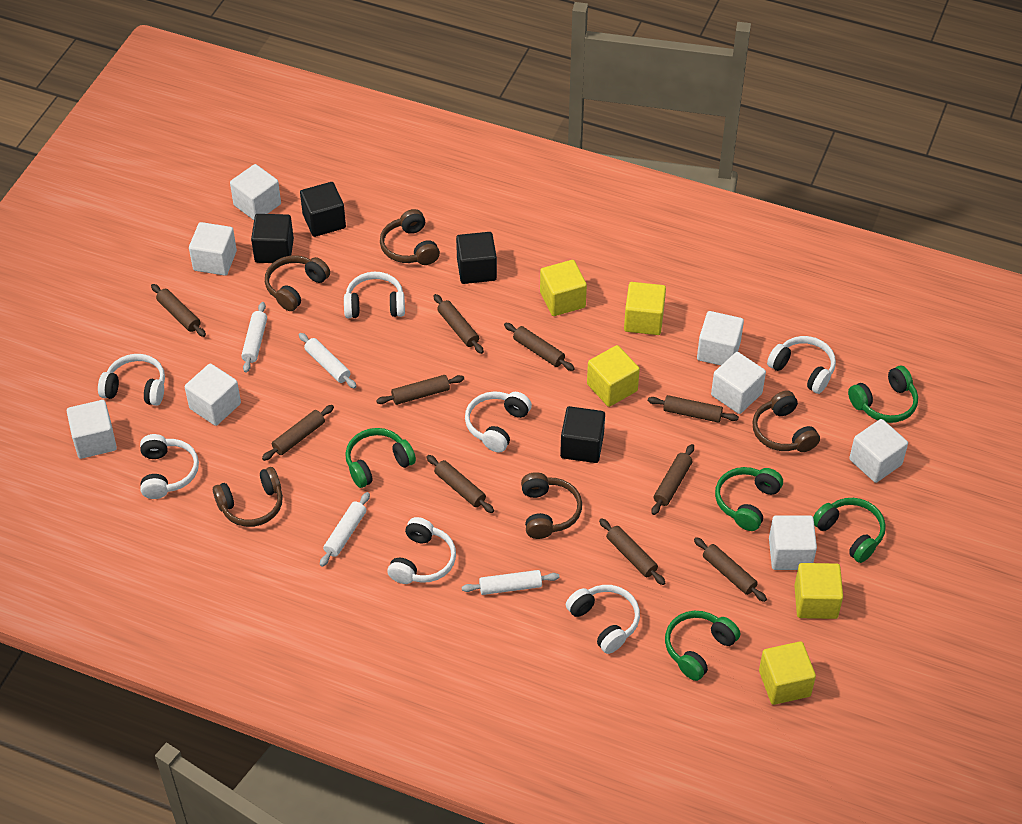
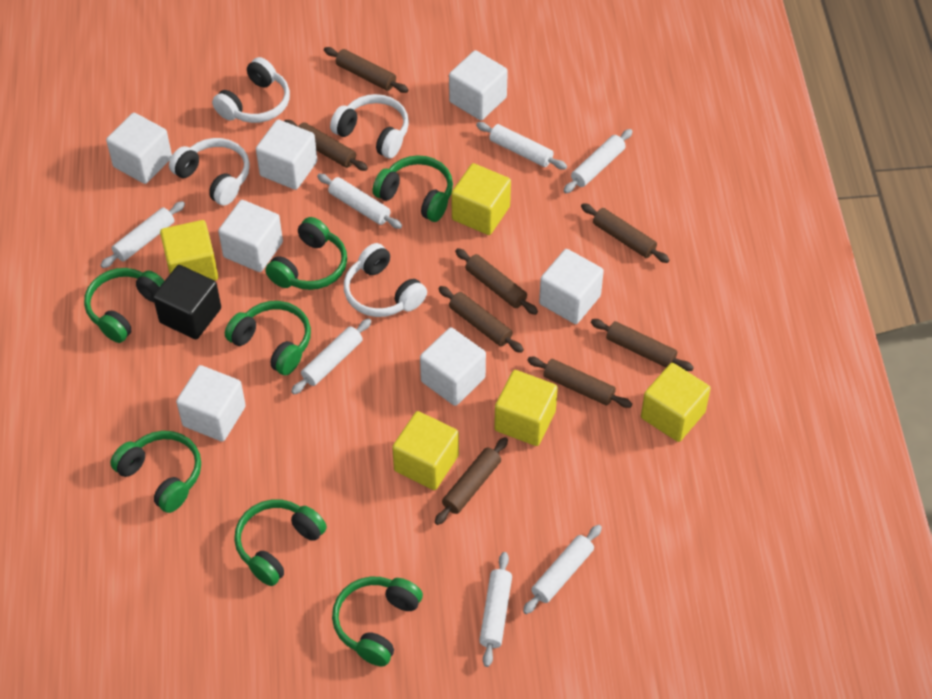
black cube: [251,214,294,263] [300,182,346,237] [456,232,497,284] [560,406,605,463] = 4 -> [153,265,221,339] = 1
brown headphones: [213,467,283,527] [265,255,330,311] [380,209,440,265] [521,472,582,539] [752,390,820,452] = 5 -> none = 0
brown rolling pin: [151,284,206,337] [262,405,334,461] [376,375,464,405] [426,455,494,513] [434,294,484,354] [504,323,575,371] [599,518,665,585] [648,395,739,423] [651,444,694,515] [694,537,767,602] = 10 -> [284,120,368,171] [324,47,408,93] [435,437,508,525] [438,286,524,353] [455,248,538,315] [527,357,632,408] [581,203,669,263] [591,319,694,371] = 8
green headphones: [345,428,416,488] [665,611,740,681] [715,467,783,531] [813,498,886,563] [848,366,918,423] = 5 -> [84,268,164,343] [110,431,201,513] [225,301,311,375] [234,499,327,586] [265,217,347,290] [332,577,423,667] [373,155,453,222] = 7
white cube: [67,400,117,459] [185,363,241,426] [189,222,237,276] [230,164,281,220] [697,311,744,365] [711,352,766,414] [769,515,817,570] [849,419,908,483] = 8 -> [106,113,172,184] [176,365,246,442] [218,200,283,272] [256,120,317,190] [420,327,486,406] [449,50,508,120] [539,249,604,324] = 7
white headphones: [98,354,165,406] [140,434,199,499] [344,272,405,318] [387,517,456,584] [465,391,532,453] [566,585,640,654] [767,336,836,394] = 7 -> [169,138,250,206] [212,57,290,123] [330,94,409,158] [344,243,427,317] = 4
white rolling pin: [241,302,267,373] [299,333,357,389] [320,492,370,567] [462,570,560,595] = 4 -> [100,201,185,268] [291,318,371,394] [317,174,402,229] [476,122,567,170] [479,552,512,667] [523,525,602,614] [564,129,633,193] = 7

